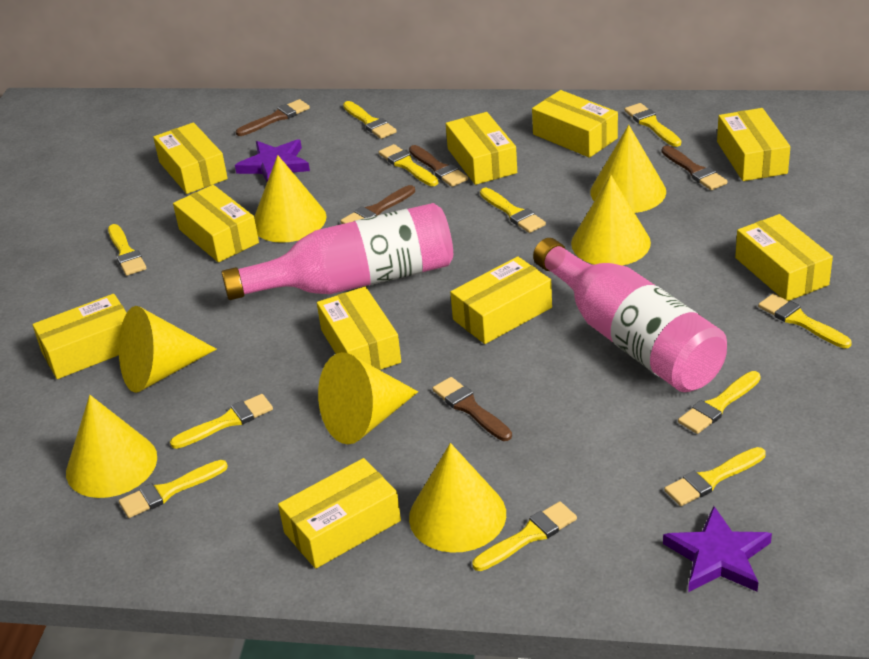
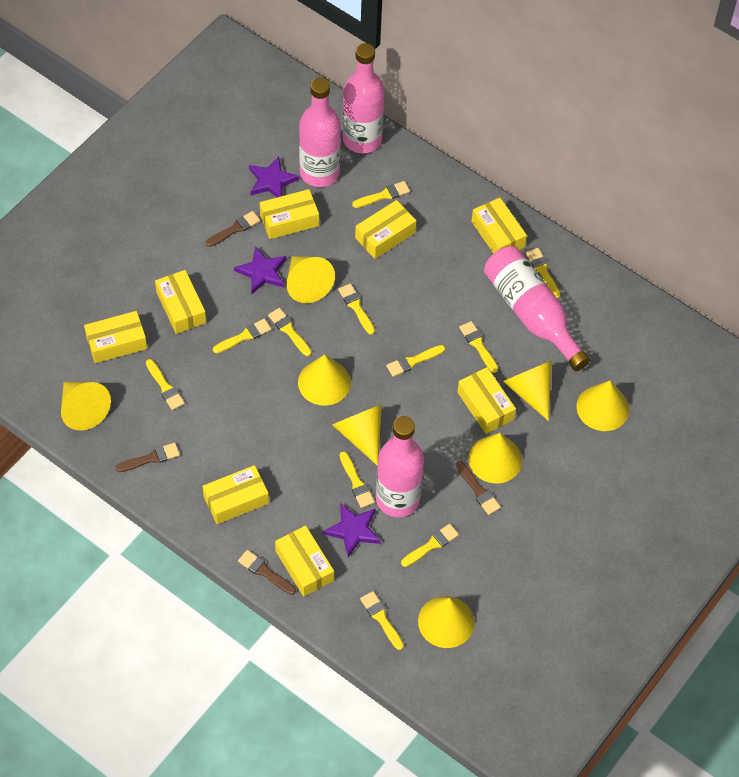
brown brush: [236,99,310,136] [341,185,415,224] [409,145,468,187] [432,377,512,441] [662,145,728,190] = 5 -> [116,443,180,472] [206,211,260,247] [238,550,296,595] [456,461,501,515] = 4
pink bottle: [221,203,453,300] [533,238,727,392] = 2 -> [299,78,341,187] [342,43,385,153] [376,416,424,517] [484,246,590,371] = 4
purple star: [235,139,310,182] [663,506,772,592] = 2 -> [234,246,286,294] [249,156,299,198] [323,503,381,557] = 3
yellow box: [32,294,127,379] [153,122,228,194] [173,185,259,262] [278,458,401,569] [317,286,401,370] [446,112,517,185] [450,256,552,344] [532,90,618,158] [717,108,790,181] [735,214,833,301] = 10 -> [84,311,147,363] [155,270,206,334] [203,465,269,524] [260,189,319,239] [275,526,334,597] [355,200,416,259] [457,367,516,434] [471,198,527,254] = 8
yellow cone: [66,395,157,498] [119,306,217,393] [254,155,326,243] [318,352,418,444] [409,443,506,553] [571,175,651,266] [590,125,666,213] = 7 -> [61,382,111,431] [287,256,335,303] [298,355,351,406] [333,404,382,466] [418,596,474,648] [468,433,522,483] [503,360,552,421] [576,381,629,431] = 8

